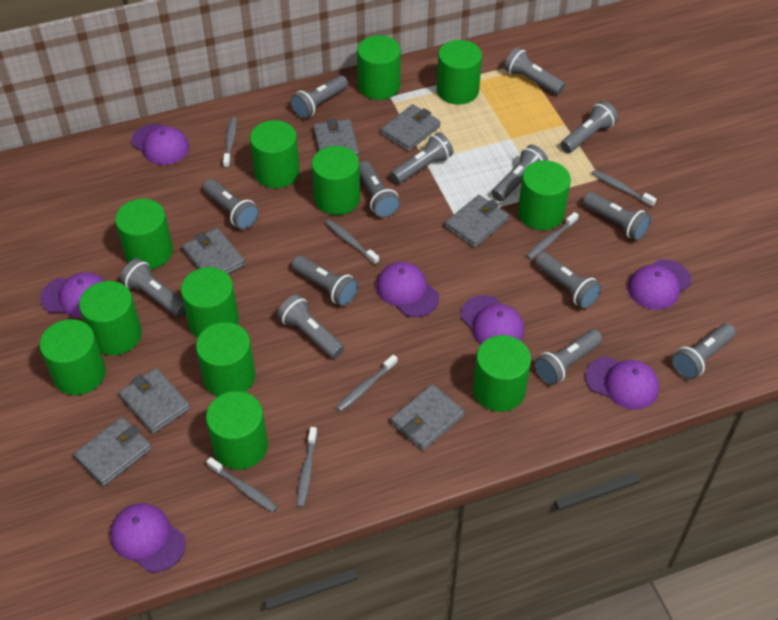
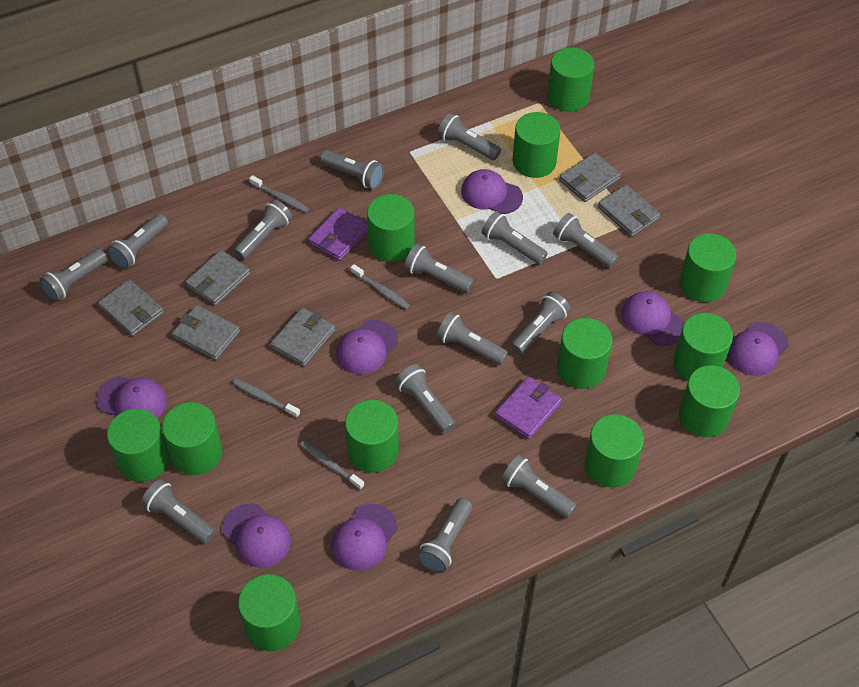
grey toothbrush: [207,457,277,512] [223,117,237,168] [296,427,317,508] [325,219,379,265] [336,355,398,412] [526,212,579,259] [591,170,656,207] = 7 -> [233,379,300,418] [249,175,309,213] [300,440,364,490] [351,264,410,310] = 4
grey wallet: [74,417,152,487] [119,368,190,434] [182,228,245,274] [313,119,359,158] [381,104,440,151] [391,384,465,451] [445,195,509,248] = 7 -> [98,279,164,336] [172,305,240,360] [185,250,251,306] [270,307,335,366] [559,153,621,202] [598,185,660,237] = 6
purple wallet: none = 0 -> [308,207,368,261] [495,376,562,439] = 2

